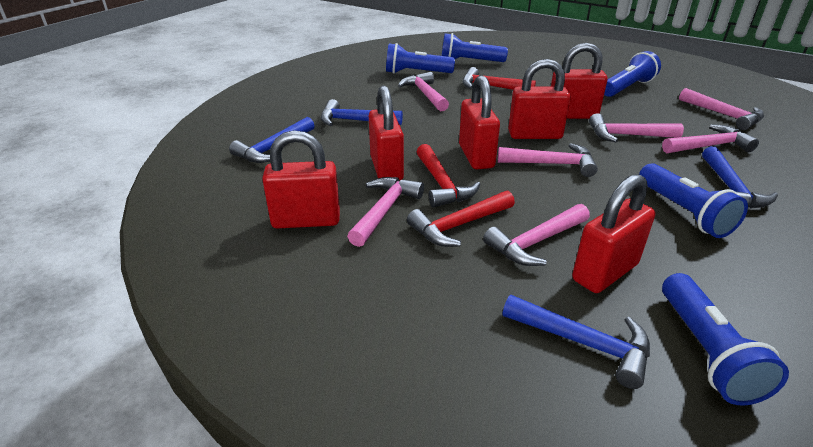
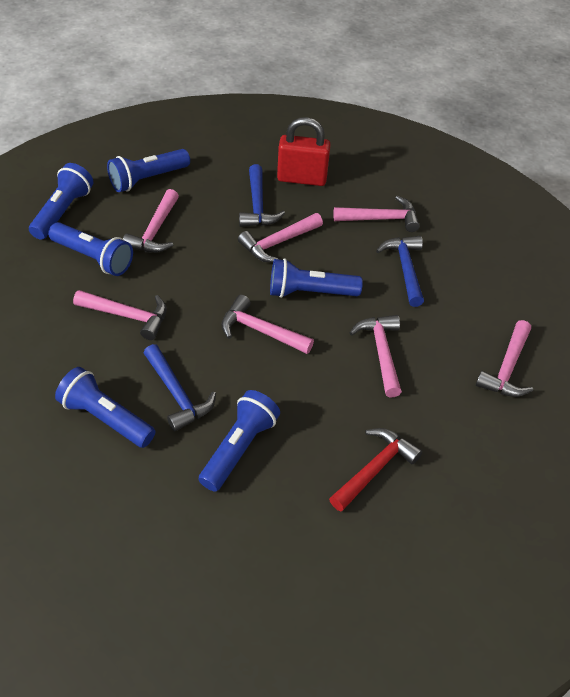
blue flashlight: [386,43,455,74] [442,33,508,62] [604,51,661,97] [639,163,748,238] [662,273,789,405] = 5 -> [29,163,94,240] [48,222,133,276] [55,367,155,448] [107,149,190,192] [199,390,280,491] [270,259,363,298] = 6
blue hammer: [229,117,315,163] [321,99,403,126] [503,295,650,389] [702,146,778,209] = 4 -> [144,344,216,432] [239,164,285,227] [376,236,424,307] = 3
red hammer: [407,190,515,247] [417,144,481,208] [463,67,536,90] = 3 -> [329,428,422,512] = 1
red padlock: [262,130,340,229] [369,85,404,180] [459,75,500,169] [508,59,571,139] [551,43,608,119] [572,174,655,293] = 6 -> [277,117,331,186] = 1

